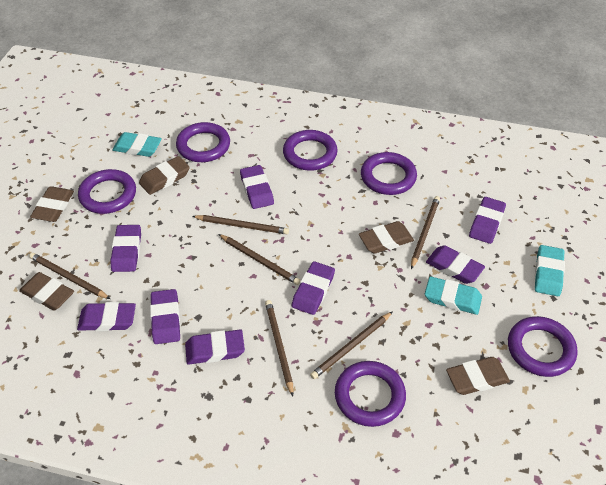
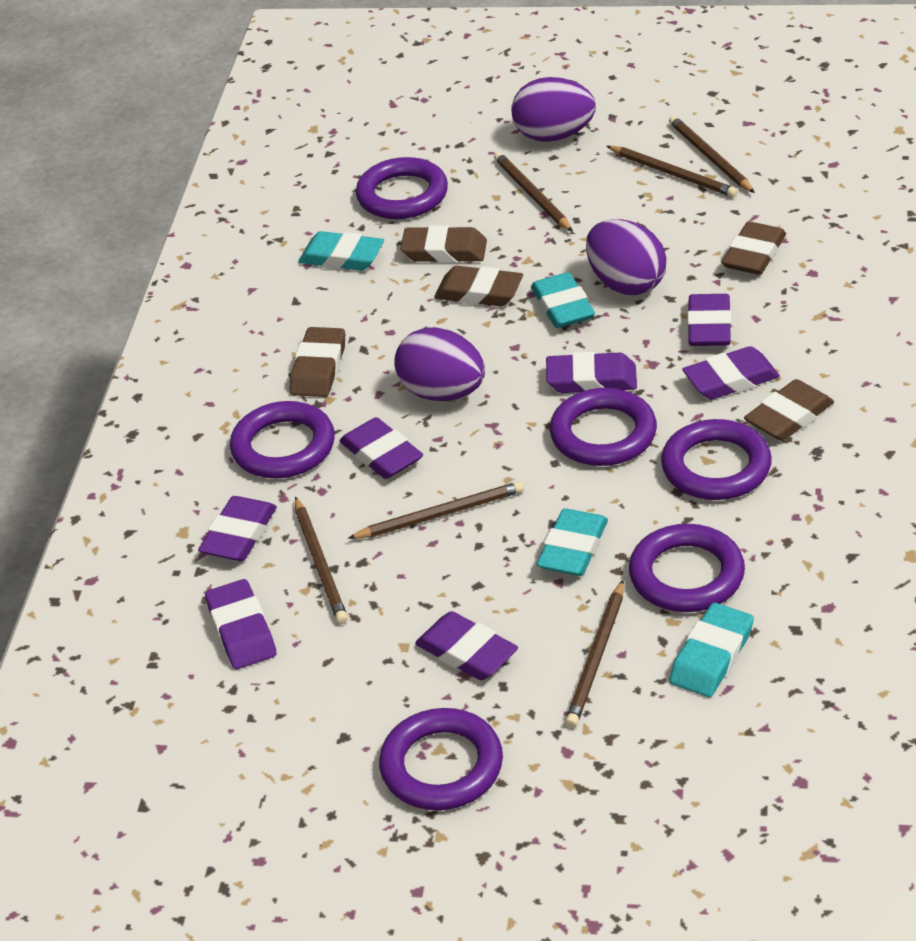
purple egg: none = 0 -> [394,327,485,401] [511,77,596,142] [586,219,666,295] = 3
purple eraser: [77,302,136,331] [110,225,141,272] [150,289,180,344] [185,329,245,365] [240,165,274,209] [292,261,335,315] [426,245,485,284] [469,197,506,244] = 8 -> [198,496,277,561] [205,579,276,669] [340,417,423,479] [415,611,518,680] [546,352,637,393] [682,346,780,399] [687,294,731,346] = 7
turquoise eraser: [112,132,162,157] [425,276,482,315] [535,245,565,296] = 3 -> [298,231,384,271] [531,272,595,328] [536,509,608,576] [669,603,754,697] = 4

